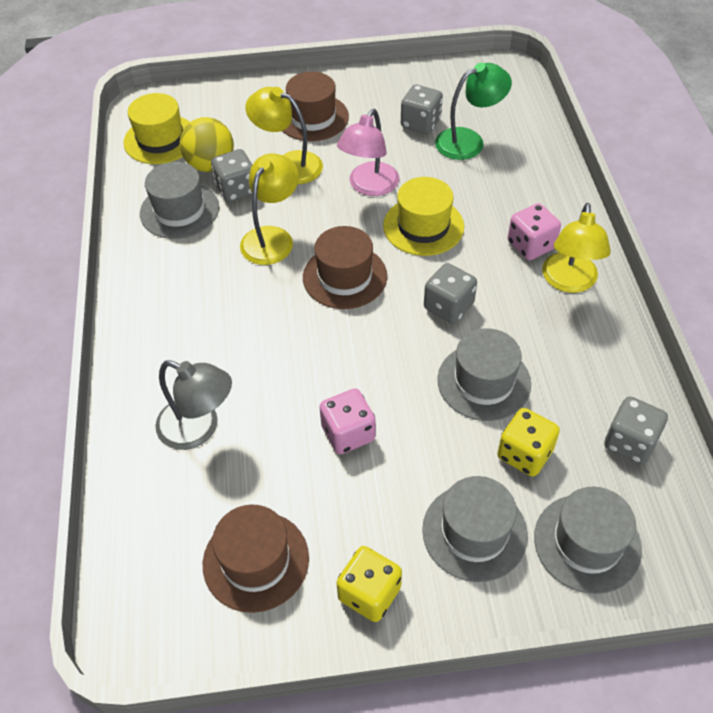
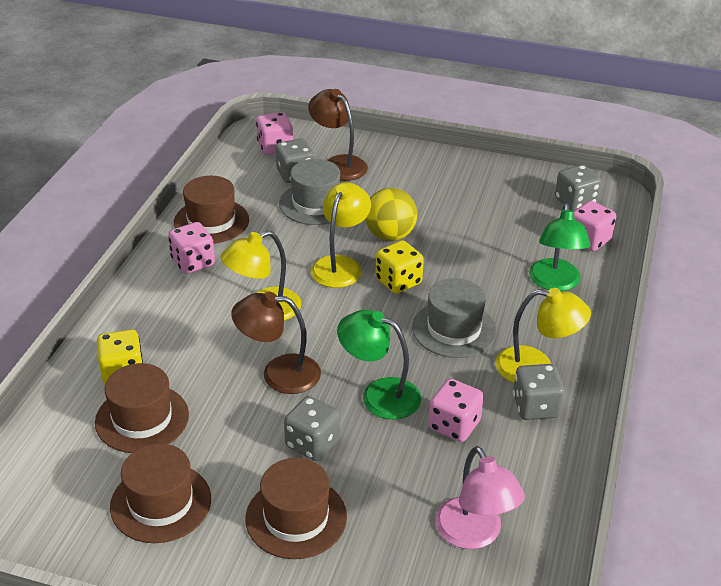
brown hat: [203,504,309,613] [283,72,349,141] [303,226,387,309] = 3 -> [95,363,189,453] [110,443,211,543] [174,176,249,244] [245,458,347,559] = 4
brown lamp: none = 0 -> [231,291,321,394] [308,89,368,181] = 2
green lamp: [435,63,512,160] = 1 -> [337,310,421,419] [529,203,590,291] = 2
grey hat: [140,162,219,239] [422,476,528,582] [437,328,531,421] [534,486,642,594] = 4 -> [279,159,340,225] [412,278,496,358] = 2
grey lamp: [155,360,232,450] = 1 -> none = 0
pink dice: [319,388,376,454] [508,203,561,260] = 2 -> [168,222,215,274] [256,112,293,155] [428,378,484,442] [574,201,616,251] = 4
yellow hat: [123,93,190,164] [383,177,464,256] = 2 -> none = 0

